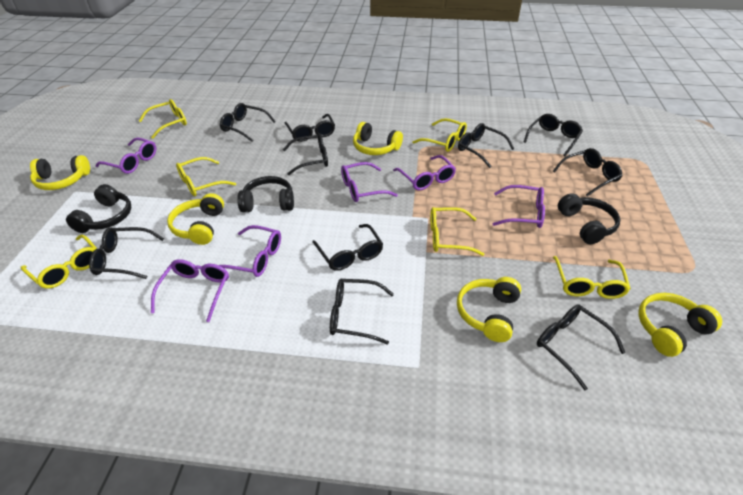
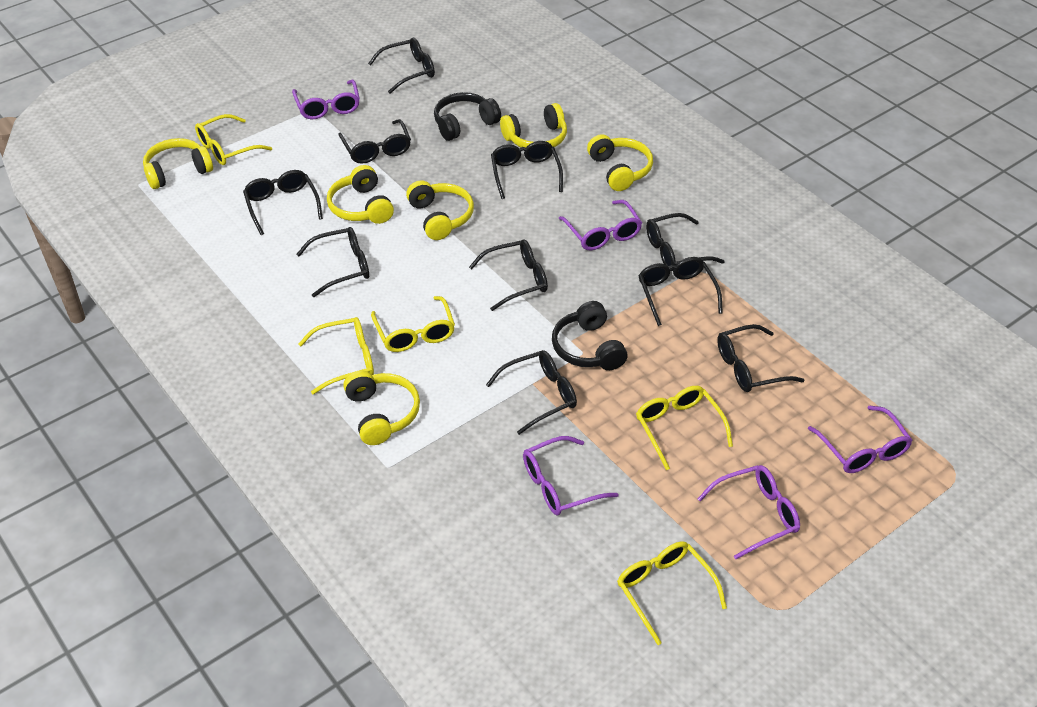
black headphones: [66,184,132,233] [237,176,294,212] [558,193,621,244] = 3 -> [434,92,501,141] [552,301,628,370] = 2
purple glasses: [95,137,156,174] [151,259,229,322] [219,225,281,277] [341,162,398,202] [393,155,456,190] [493,185,545,228] = 6 -> [292,80,360,119] [523,436,619,515] [558,200,642,250] [698,465,800,559] [808,405,913,473] = 5
yellow glasses: [21,234,98,289] [139,99,187,139] [176,157,236,197] [412,118,467,152] [430,207,484,256] [553,256,631,299] = 6 -> [195,114,272,165] [298,317,374,394] [371,296,455,352] [617,541,727,645] [636,386,733,470] = 5
yellow headphones: [30,155,90,190] [167,193,224,245] [353,122,403,155] [457,277,521,342] [638,293,722,357] = 5 -> [143,138,213,189] [327,165,394,224] [343,371,420,445] [406,180,474,240] [500,103,567,147] [587,134,653,191] = 6

